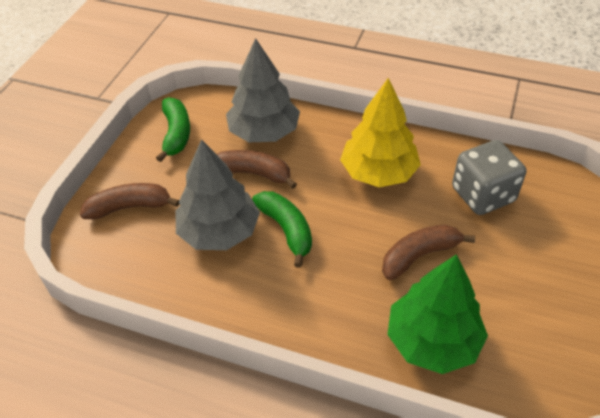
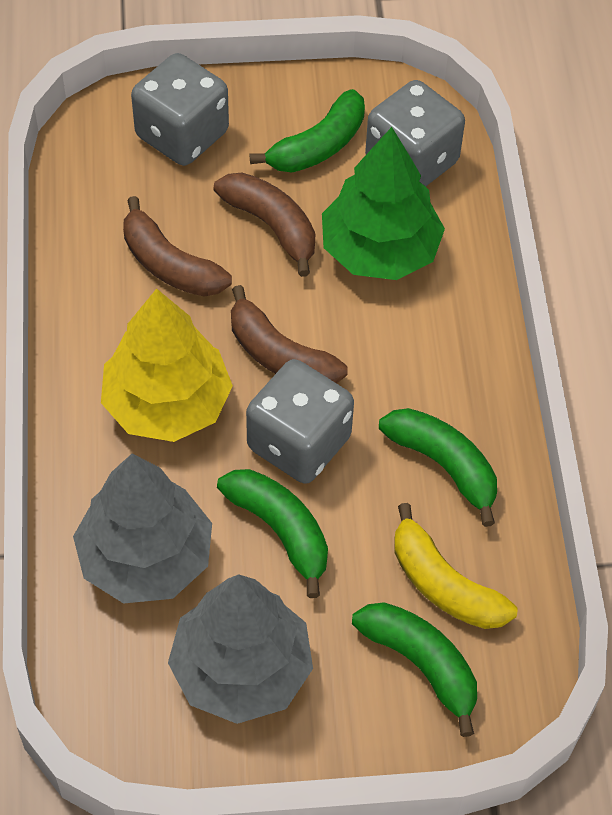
green banana: [156,97,190,162] [252,191,312,268] = 2 -> [217,469,328,598] [250,89,365,173] [352,602,477,737] [379,408,497,527] = 4
grey dice: [452,140,526,215] = 1 -> [131,53,229,166] [246,359,354,484] [365,80,465,187] = 3
yellow banana: none = 0 -> [394,503,517,629] = 1

